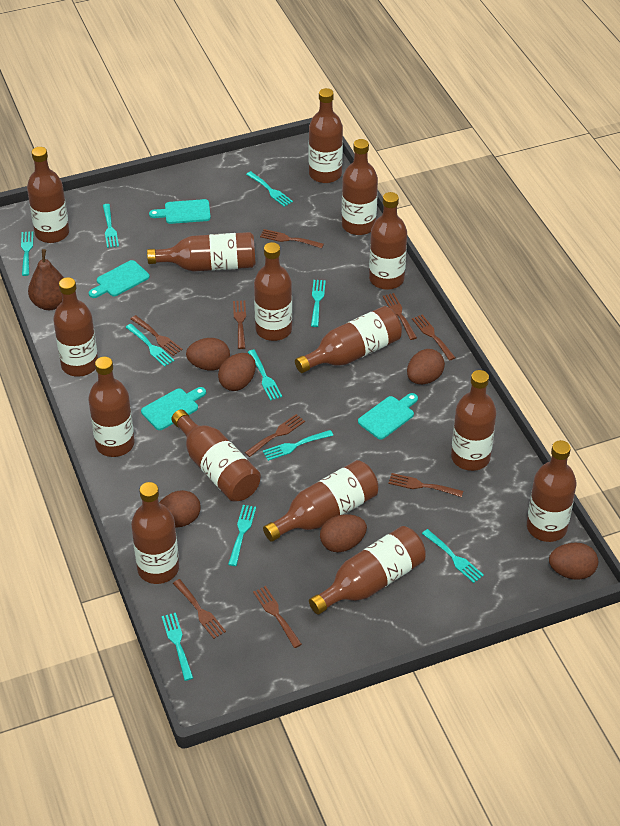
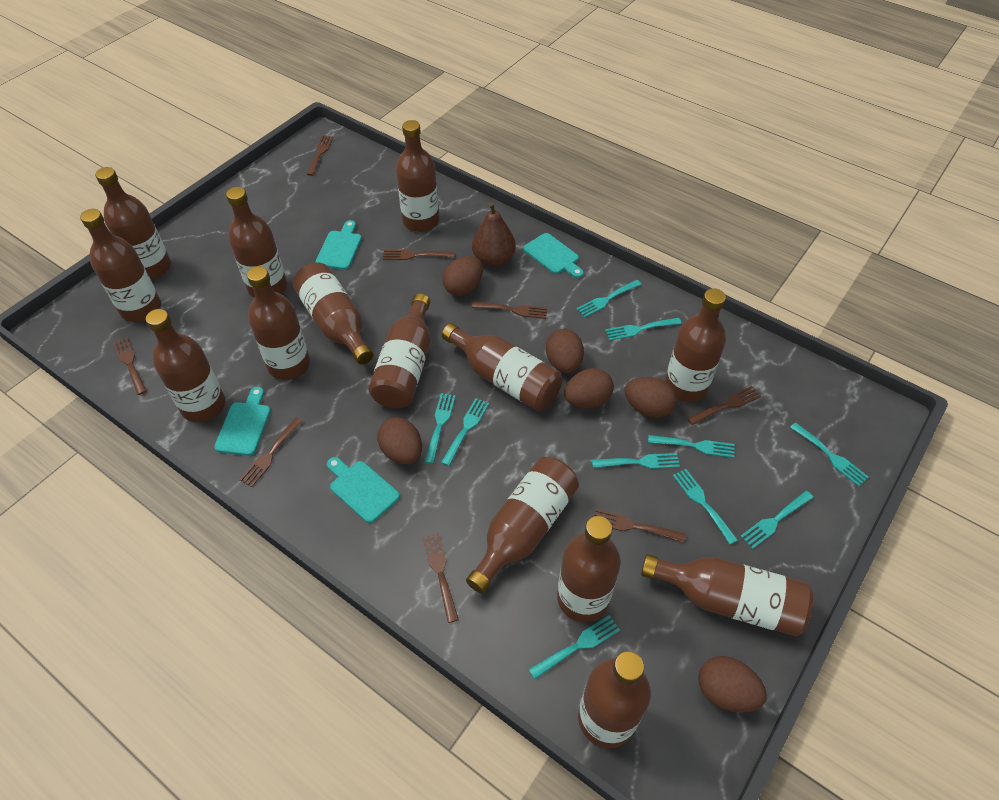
brown bottle: [27,147,69,243] [53,277,98,377] [88,357,135,457] [131,482,179,584] [147,232,255,272] [171,409,261,502] [254,242,292,341] [263,460,379,542] [295,306,402,373] [309,88,343,183] [309,526,426,615] [342,139,378,235] [369,192,407,290] [451,370,497,471] [527,440,577,542] = 15 -> [80,209,161,322] [95,167,171,279] [146,309,225,422] [226,187,287,298] [247,266,310,380] [293,262,373,365] [368,294,430,409] [396,120,439,232] [442,323,562,411] [466,457,579,594] [557,516,621,622] [578,651,651,748] [641,554,813,637] [665,288,726,402] = 14
brown fork: [131,315,183,356] [173,579,226,639] [233,300,246,349] [245,414,305,457] [253,586,302,648] [260,229,324,248] [383,293,417,340] [388,473,463,497] [412,314,456,361] = 9 -> [113,337,147,395] [239,417,303,487] [306,135,333,176] [383,250,454,260] [422,533,459,623] [472,302,547,319] [594,509,685,543] [687,386,761,425] = 8

